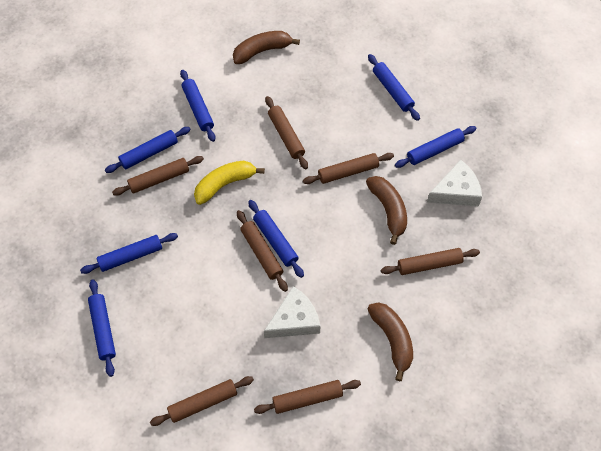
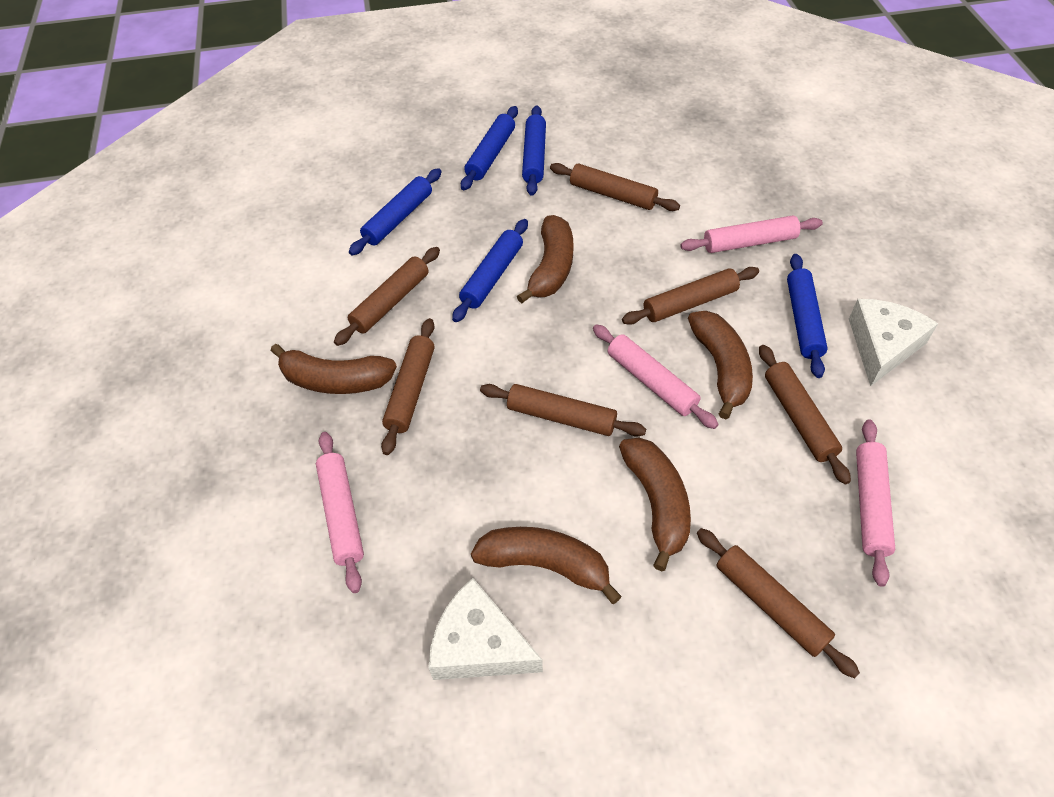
blue rolling pin: [80,233,178,274] [88,279,116,377] [105,127,191,173] [180,70,215,142] [248,200,304,278] [368,54,420,121] [395,126,476,168] = 7 -> [349,168,441,255] [452,219,528,322] [461,106,518,190] [522,105,546,196] [787,254,828,378] = 5
brown banana: [233,31,300,64] [366,176,407,245] [367,302,413,381] = 3 -> [271,344,397,394] [471,527,622,604] [517,215,574,304] [619,438,691,571] [688,311,753,419] = 5
pink rolling pin: none = 0 -> [316,432,364,593] [593,324,719,429] [680,216,823,253] [856,420,895,587] = 4
yellow banana: [194,161,265,205] = 1 -> none = 0

